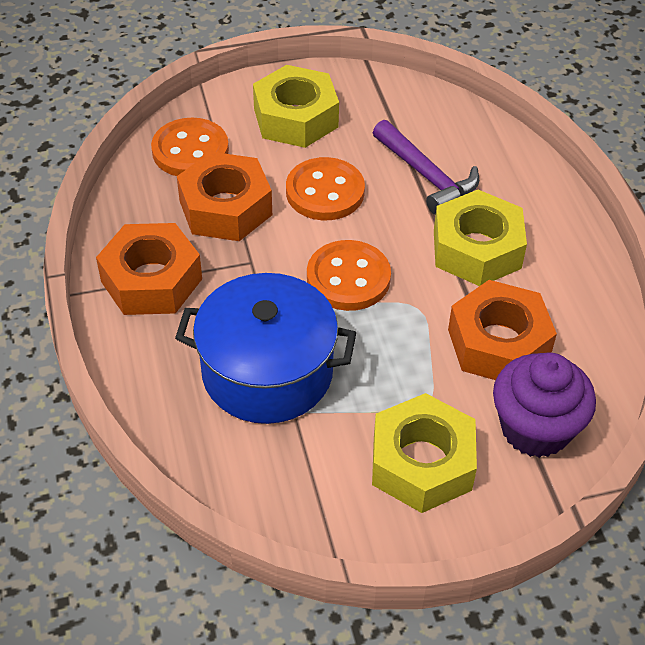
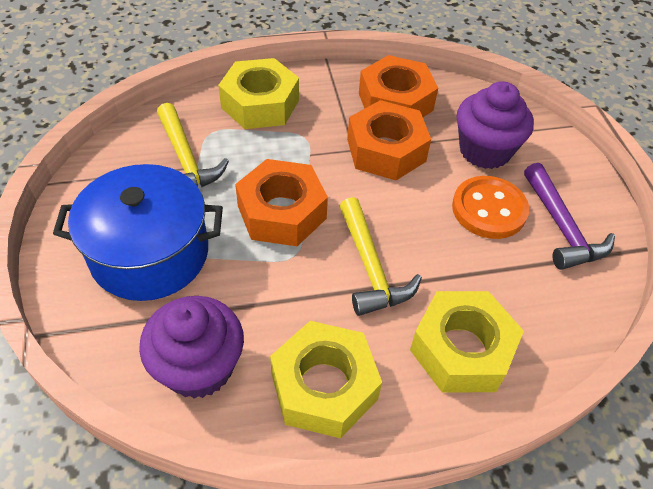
orange button: [151,118,229,176] [286,157,365,220] [307,240,391,311] = 3 -> [452,176,529,239] = 1
purple cupcake: [493,353,596,458] = 1 -> [139,296,244,399] [457,81,534,169] = 2
yellow hammer: none = 0 -> [157,103,229,187] [339,197,422,316] = 2

